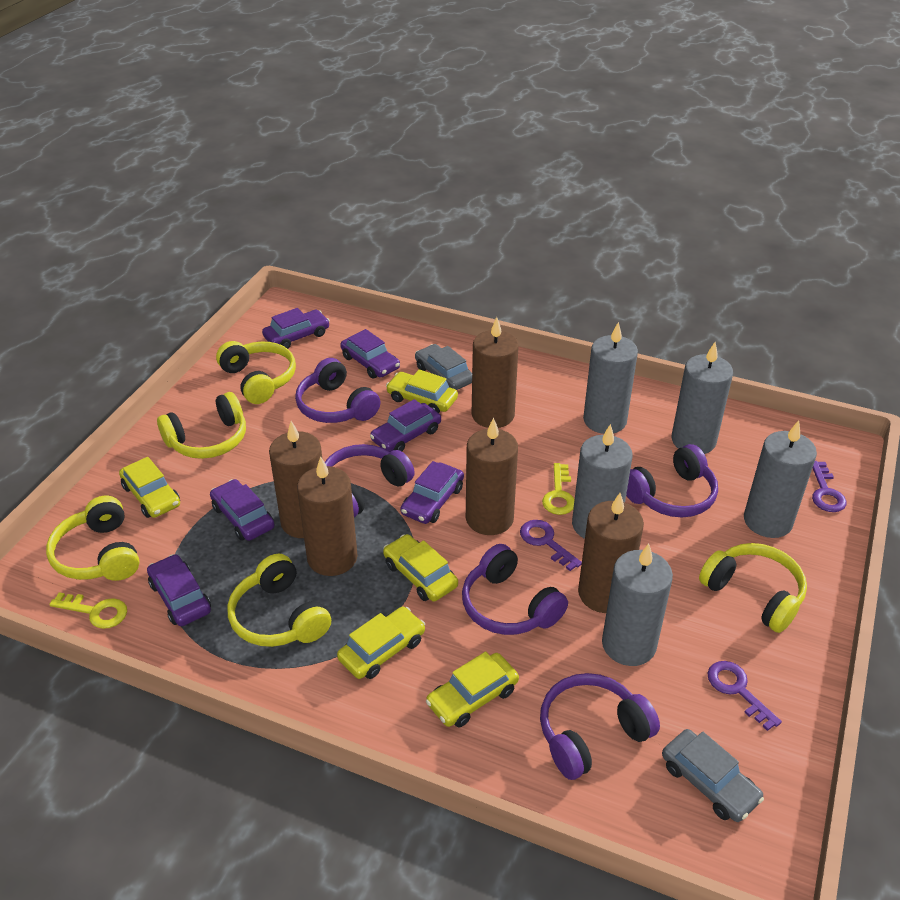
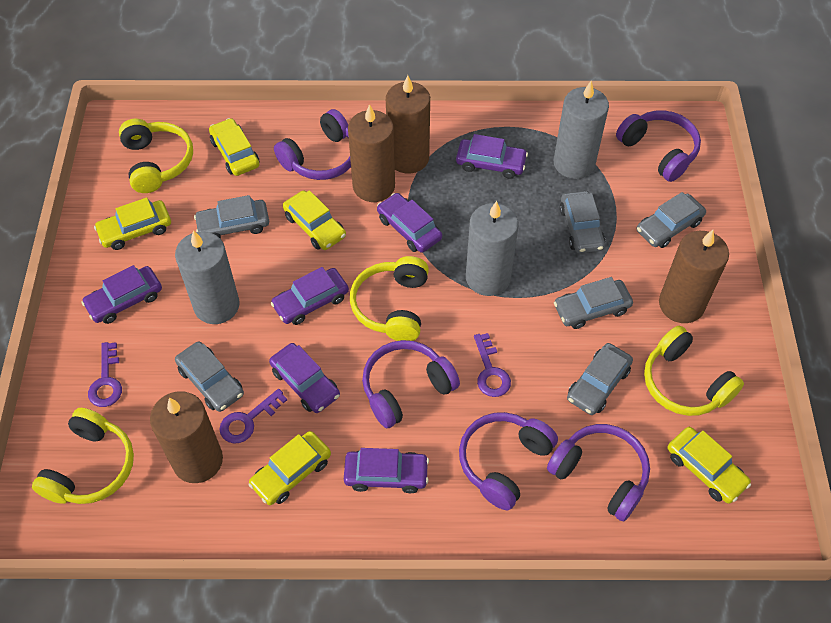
brown candle: [269,421,322,538] [297,456,358,576] [466,417,518,535] [472,317,519,428] [578,493,644,613] = 5 -> [150,391,223,483] [348,104,395,202] [386,75,430,173] [659,230,729,323] = 4
grey candle: [572,424,632,539] [583,322,638,434] [602,544,673,666] [672,342,733,454] [744,420,817,538] = 5 -> [175,230,240,324] [466,201,518,296] [554,81,609,179] = 3
grey car: [415,344,472,390] [662,729,764,822] = 2 -> [175,341,244,412] [194,195,269,238] [554,277,633,329] [559,191,605,253] [567,343,633,415] [637,192,706,248] = 6
yellow headphones: [46,496,140,581] [157,392,246,459] [216,341,296,404] [227,554,331,647] [699,543,807,633] = 5 -> [32,408,134,504] [119,119,193,193] [350,256,429,341] [644,326,744,416] = 4
yellow key: [49,592,127,629] [542,463,575,515] = 2 -> none = 0

